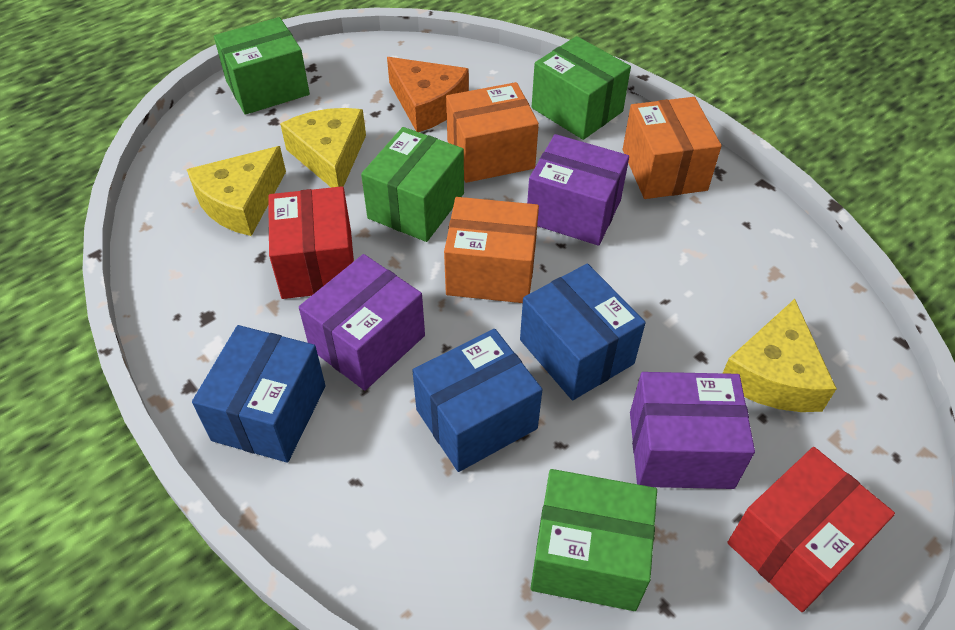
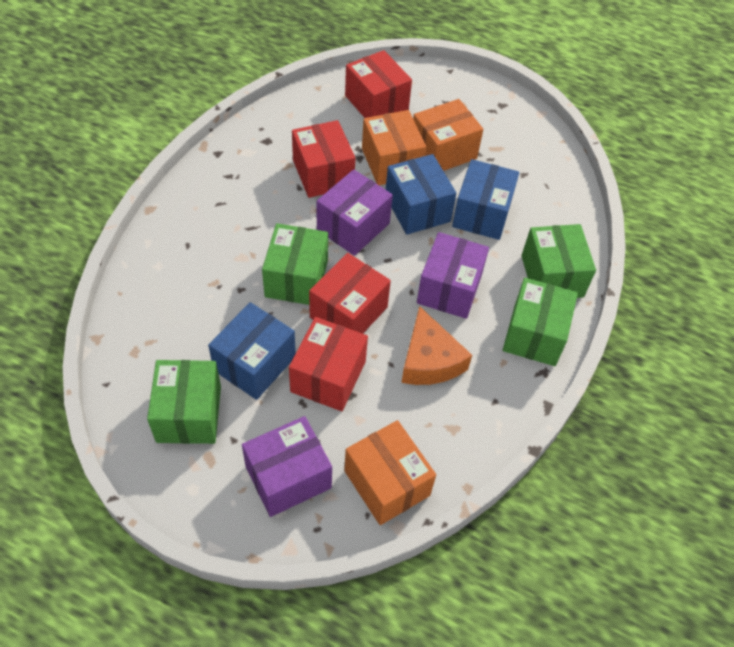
red box: [268,186,354,299] [728,447,895,612] = 2 -> [289,317,368,411] [292,120,356,198] [309,253,391,334] [345,50,412,118] = 4
yellow cheese: [187,146,286,236] [280,108,366,188] [723,299,837,412] = 3 -> none = 0

